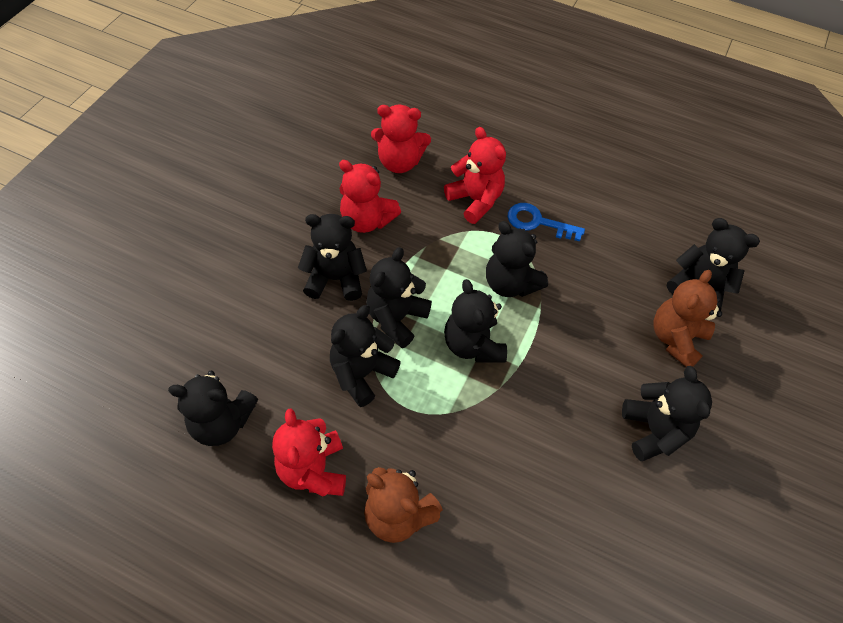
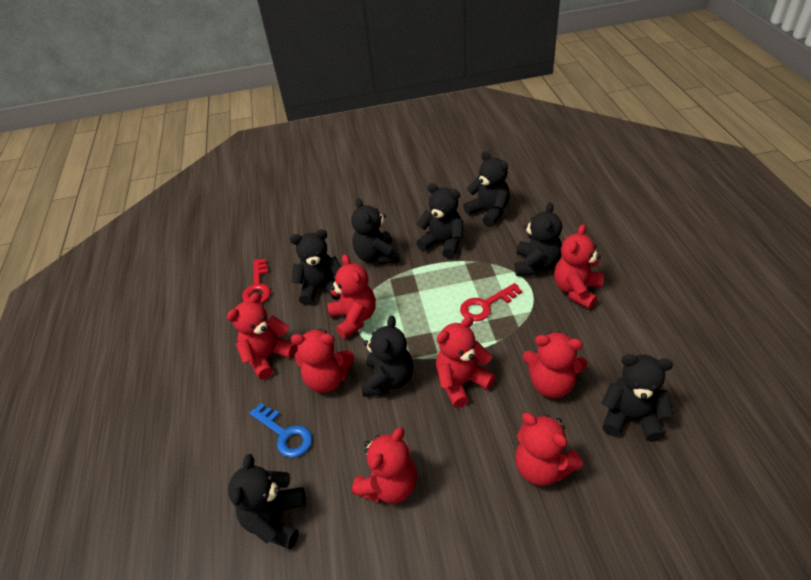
brown teddy bear: [364,467,443,543] [653,270,722,367] = 2 -> none = 0
red key: none = 0 -> [242,259,271,304] [460,283,522,321] = 2
red teddy bear: [272,408,346,496] [339,160,401,233] [371,105,431,173] [444,127,506,224] = 4 -> [227,292,297,380] [291,329,354,393] [327,254,376,339] [352,427,417,504] [436,316,496,408] [515,413,582,486] [523,331,588,398] [554,224,604,309] = 8

